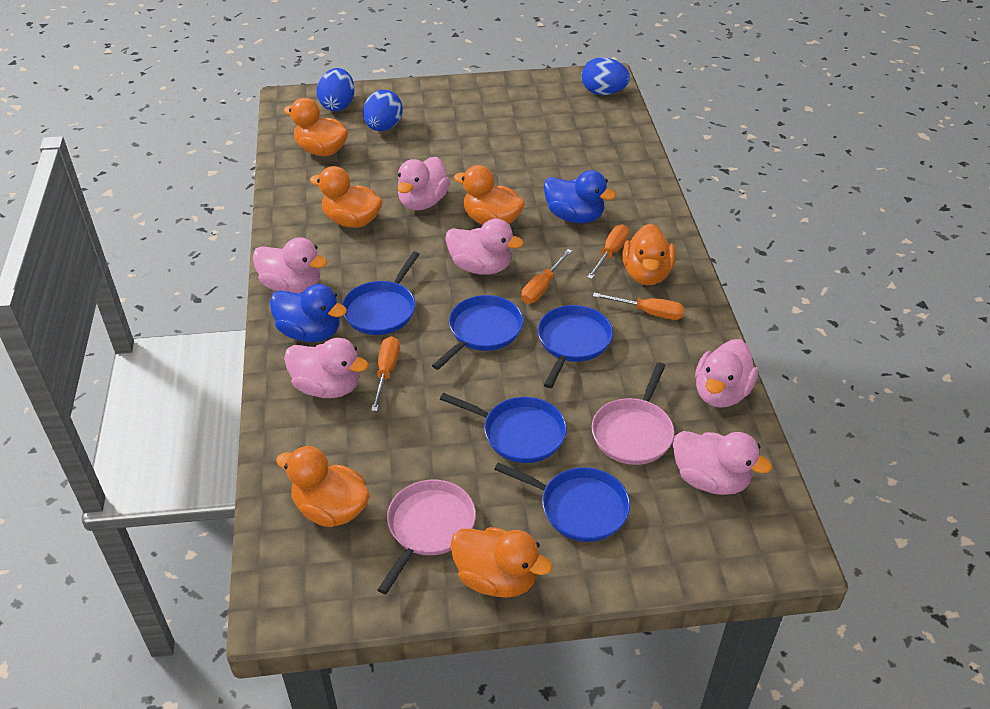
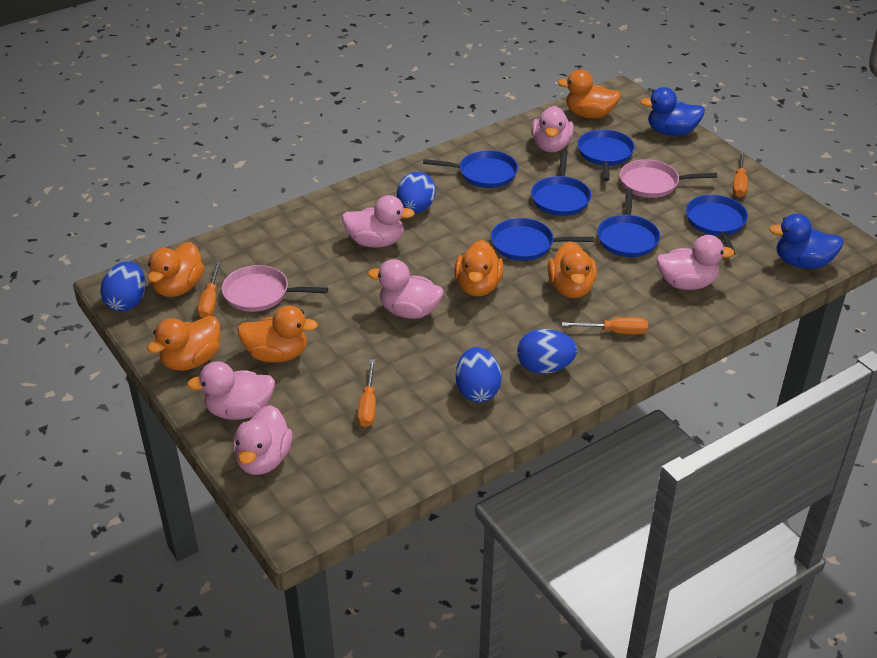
blue egg: [317,68,355,111] [363,90,403,131] [581,57,630,95] = 3 -> [100,262,146,311] [397,172,436,213] [456,347,502,403] [517,329,577,374] = 4
blue pan: [342,252,420,335] [432,295,523,370] [440,393,567,463] [494,463,630,542] [538,305,613,388] = 5 -> [423,150,518,188] [491,218,594,261] [531,152,591,216] [577,129,635,181] [597,188,660,257] [686,195,748,254] = 6

